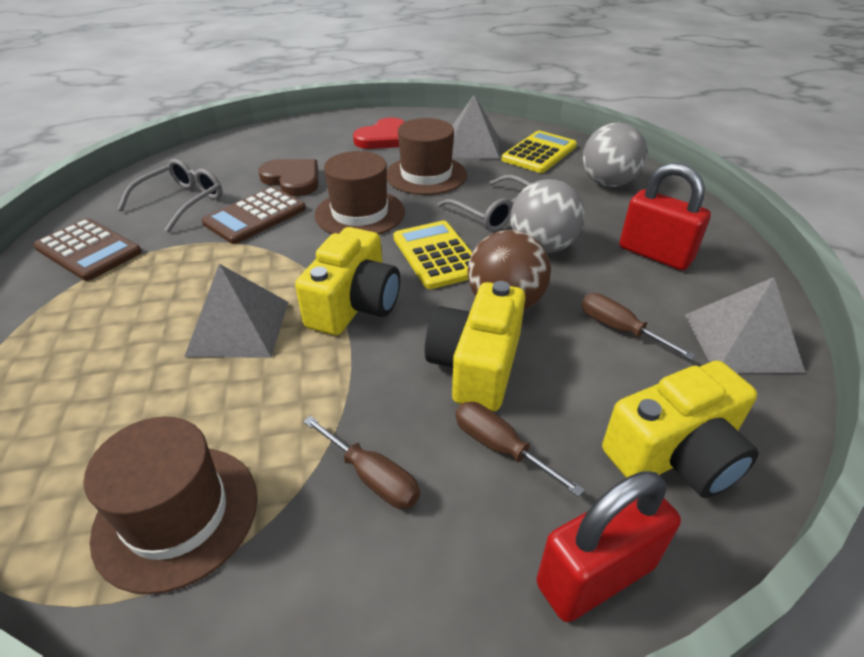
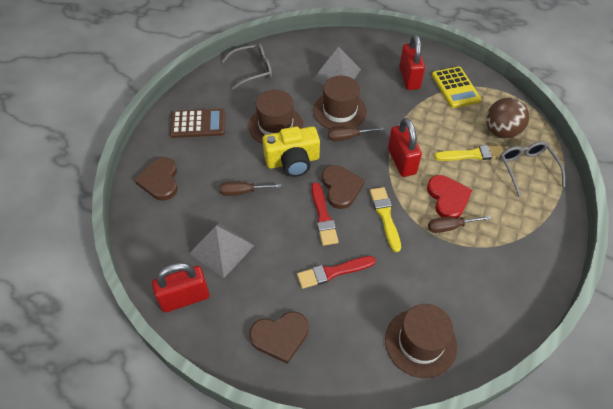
brown calculator: [33,218,142,281] [202,187,306,244] = 2 -> [170,108,225,138] = 1
brown heart: [258,159,318,196] = 1 -> [135,157,178,201] [249,312,309,364] [322,165,365,209] = 3
grey ball: [510,179,585,253] [583,123,647,187] = 2 -> none = 0
grey pyramid: [184,264,288,358] [452,95,500,159] [685,277,805,373] = 3 -> [189,223,255,278] [313,47,361,84] = 2
red brush: none = 0 -> [297,256,376,289] [311,182,339,246] = 2
red padlock: [536,471,681,622] [619,163,711,270] = 2 -> [152,263,210,312] [388,118,422,177] [399,34,425,90] = 3
yellow brush: none = 0 -> [370,187,401,252] [434,145,503,161] = 2
yellow calculator: [393,221,472,289] [501,130,577,173] = 2 -> [432,67,481,108] = 1
yellow camera: [295,227,400,335] [425,281,525,411] [602,361,759,498] = 3 -> [262,126,320,177] = 1

